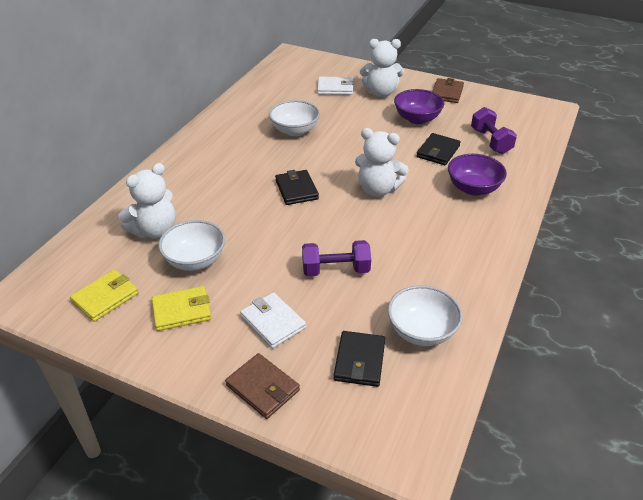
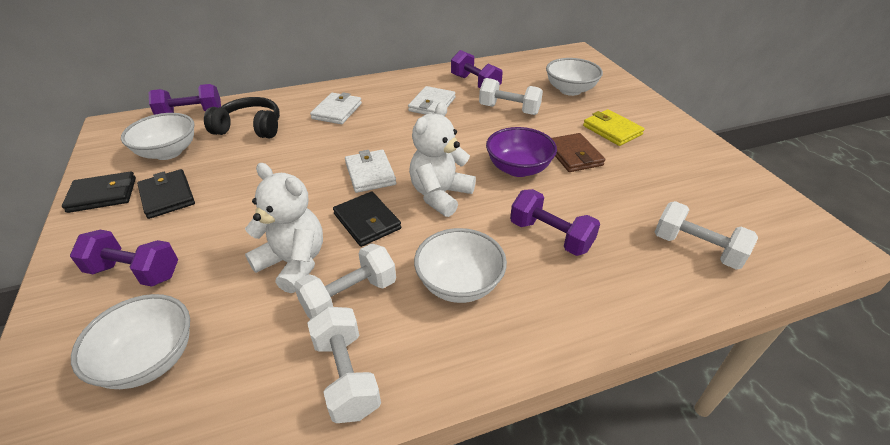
black headphones: none = 0 -> [204,97,280,138] = 1
brown wallet: [225,353,300,419] [432,78,464,103] = 2 -> [552,133,605,172] = 1
purple bowl: [394,89,444,124] [448,154,507,196] = 2 -> [486,127,557,177] = 1
purple dumbbell: [302,240,371,276] [471,107,517,154] = 2 -> [70,230,178,287] [149,84,221,115] [451,50,503,88] [510,189,600,256] = 4
white bowl: [158,220,225,271] [269,100,320,136] [388,285,463,346] = 3 -> [71,294,190,389] [121,113,195,160] [414,228,507,303] [546,58,603,96] = 4
white dumbbell: none = 0 -> [294,243,396,319] [307,307,381,423] [479,78,543,115] [655,201,758,270] = 4
white teddy bear: [118,163,175,238] [355,128,409,197] [360,39,404,97] = 3 -> [245,163,323,293] [409,102,476,217] = 2
white wallet: [240,292,306,348] [317,77,354,95] = 2 -> [310,92,362,124] [345,150,396,193] [408,86,456,115] = 3
yellow wallet: [70,270,138,322] [152,286,211,331] = 2 -> [583,109,645,146] = 1

